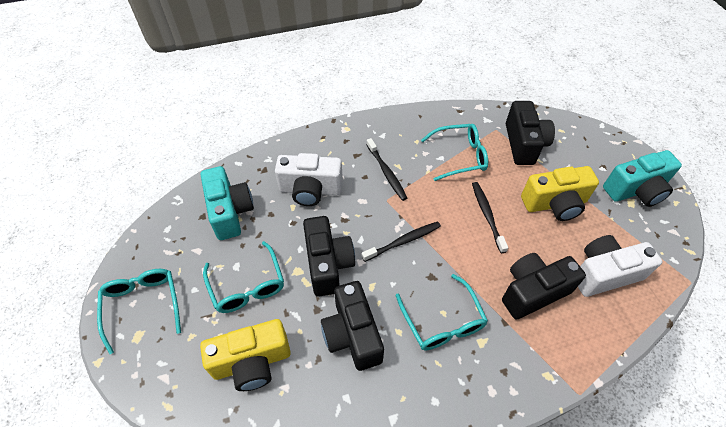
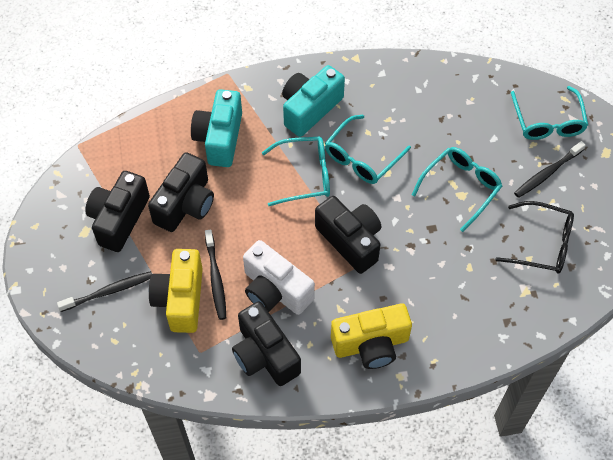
black glasses: none = 0 -> [495,201,574,274] = 1
white camera: [275,153,343,206] [578,235,662,297] = 2 -> [243,240,315,315] = 1

